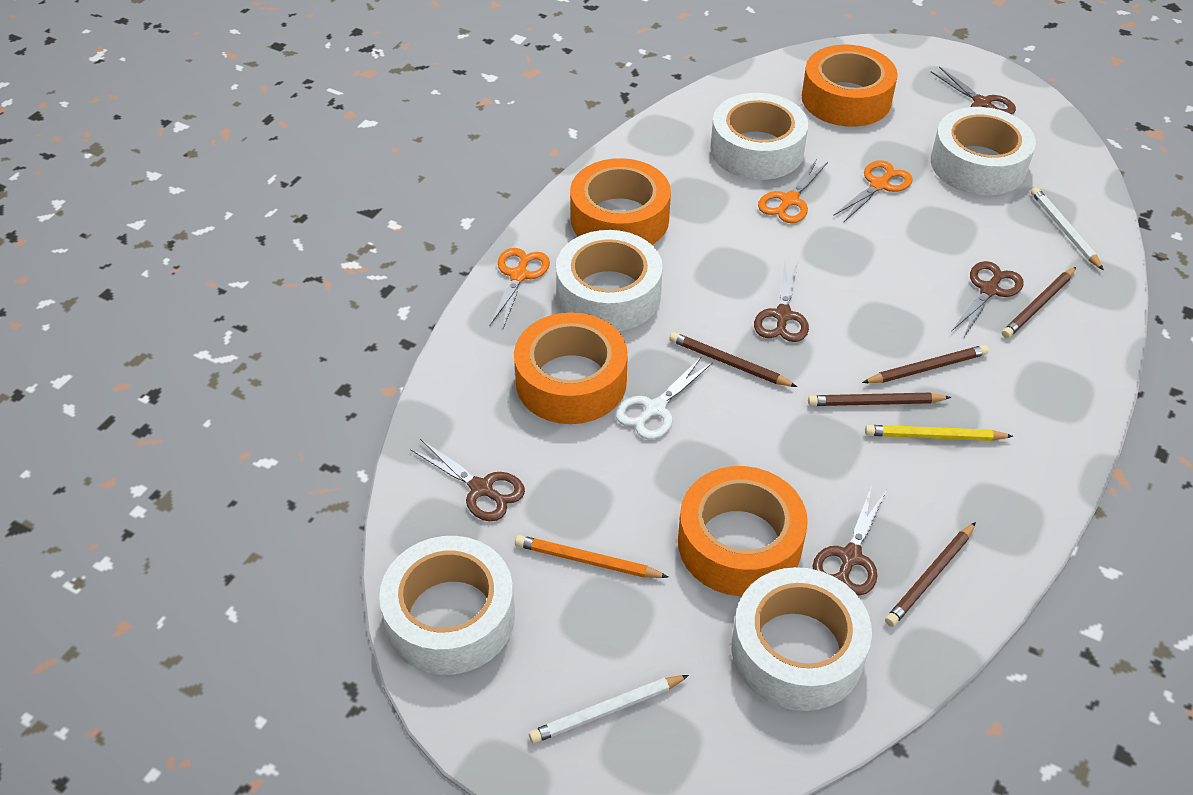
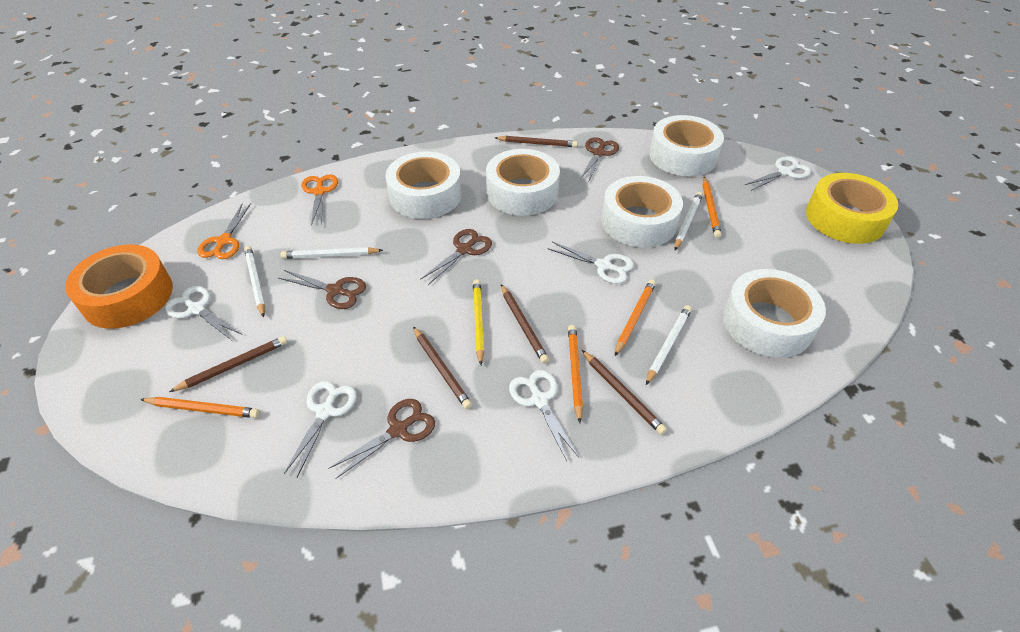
brown scissors: [410,439,525,521] [754,262,809,342] [812,488,886,596] [931,67,1016,114] [952,261,1024,337] = 5 -> [279,270,366,309] [328,399,435,479] [420,229,492,285] [580,137,619,180] = 4
orange pencil: [515,535,668,578] = 1 -> [140,397,260,418] [568,325,583,423] [615,280,656,356] [703,177,722,238] = 4
orange scissors: [489,248,550,328] [758,159,828,223] [833,160,913,223] = 3 -> [197,203,251,259] [301,174,338,226] = 2
orange tape: [514,312,628,424] [570,158,671,245] [678,466,808,596] [802,45,898,127] = 4 -> [65,245,173,329] = 1
white pencil: [529,675,689,744] [1031,187,1104,270] = 2 -> [244,246,265,318] [280,247,383,259] [646,305,692,385] [674,192,703,250] = 4
white scissors: [615,357,713,440] = 1 -> [165,286,241,340] [284,381,357,477] [509,370,579,461] [547,242,634,284] [745,156,811,191] = 5
yellow tape: none = 0 -> [806,173,898,244] = 1

